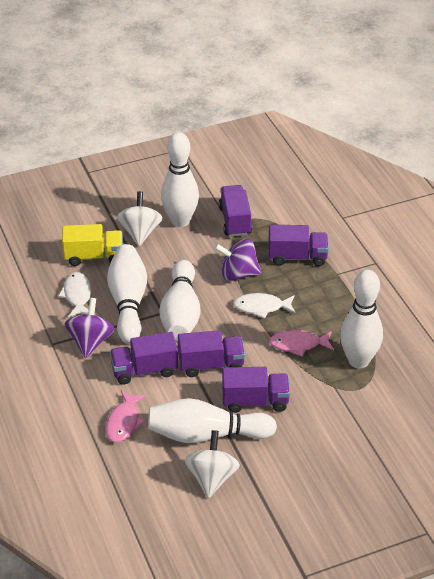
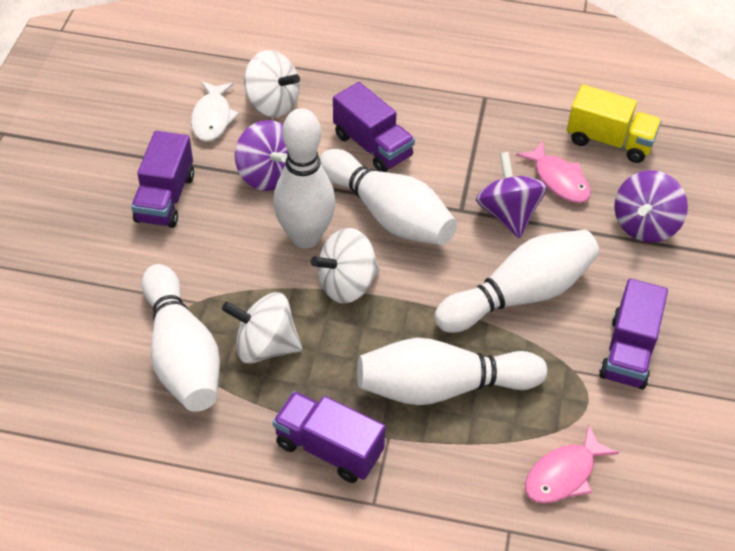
purple spinning top: [64,298,114,358] [214,239,262,281] = 2 -> [235,120,288,191] [476,152,547,238] [614,170,688,243] = 3
purple truck: [110,332,178,385] [178,330,245,377] [219,185,252,237] [222,367,290,413] [268,225,329,266] = 5 -> [131,131,194,228] [273,391,386,483] [333,82,415,172] [599,278,668,389] = 4
white fish: [58,272,91,317] [233,293,296,319] = 2 -> [191,81,239,142] = 1
white spinning top: [117,191,163,246] [185,430,240,498] = 2 -> [222,292,302,364] [244,50,300,117] [311,228,380,303] = 3

